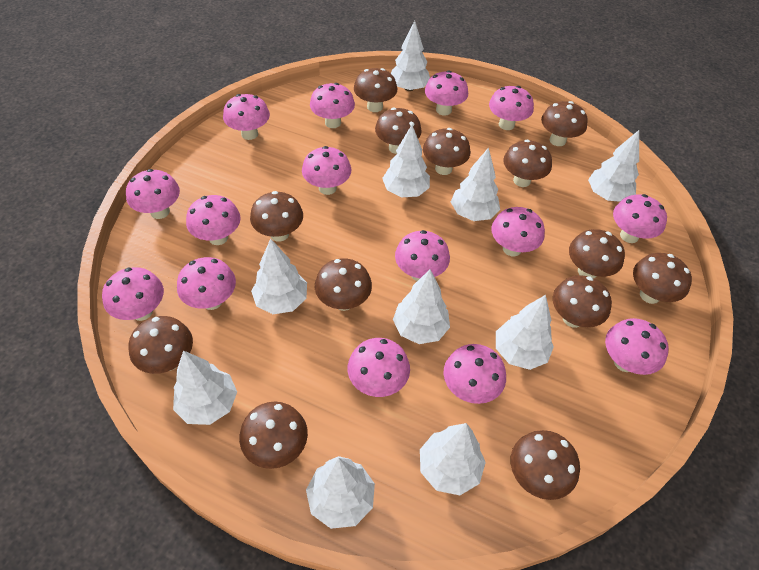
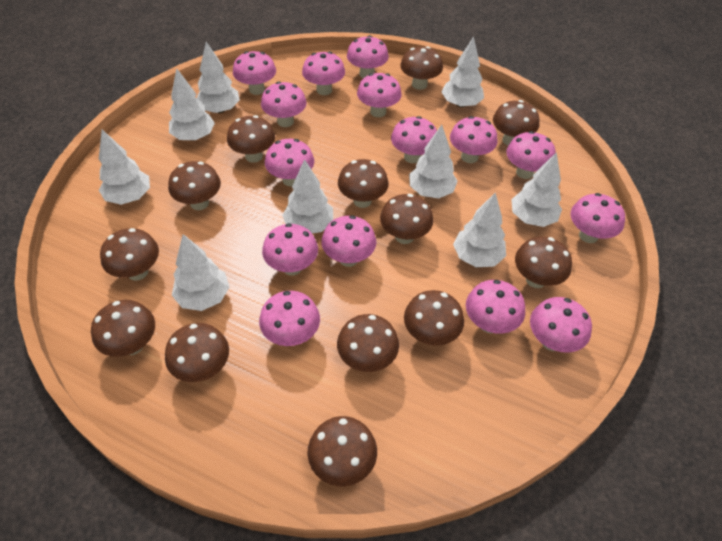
white tree: [173,350,237,425] [251,238,307,314] [306,456,375,529] [382,125,430,198] [391,21,430,91] [393,269,450,344] [420,423,486,495] [451,147,500,221] [496,295,554,370] [588,130,639,202] = 10 -> [99,130,150,205] [169,68,215,141] [172,234,229,311] [197,42,240,113] [282,159,333,233] [409,125,458,198] [442,36,484,107] [453,192,506,267] [511,152,562,227] = 9

